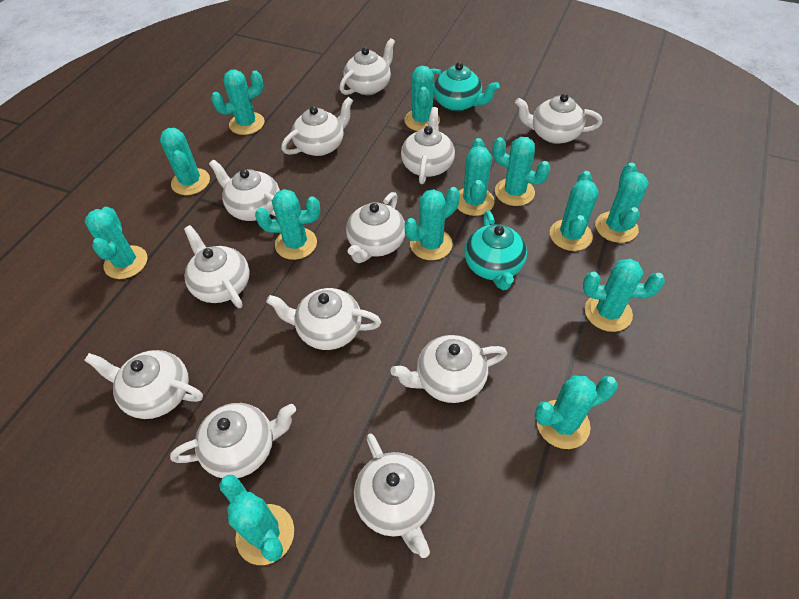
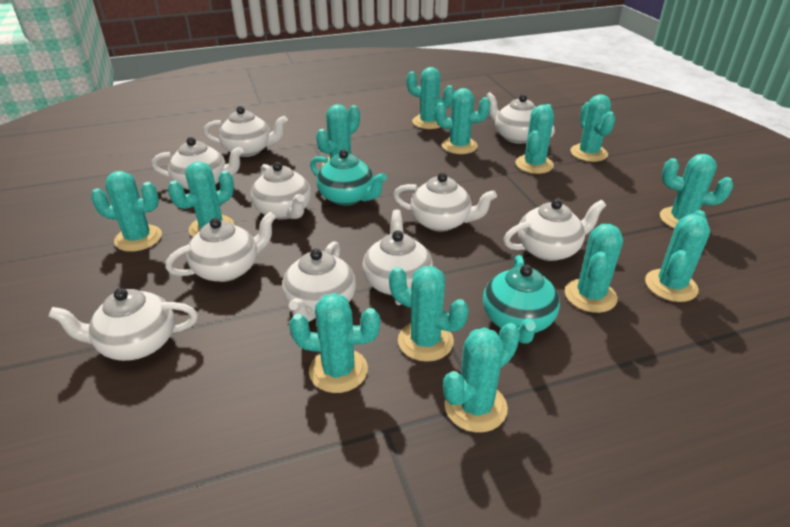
white teapot: [84,350,203,419] [170,403,296,478] [184,225,250,308] [209,160,280,221] [266,288,382,350] [281,97,353,156] [339,38,395,95] [346,192,405,263] [354,434,435,558] [391,335,507,403] [401,107,455,184] [515,93,602,144] = 12 -> [48,288,198,361] [152,137,244,190] [165,212,276,282] [204,106,288,157] [251,162,311,219] [282,241,356,322] [362,210,433,305] [393,173,497,231] [486,92,555,144] [503,199,606,261] = 10

